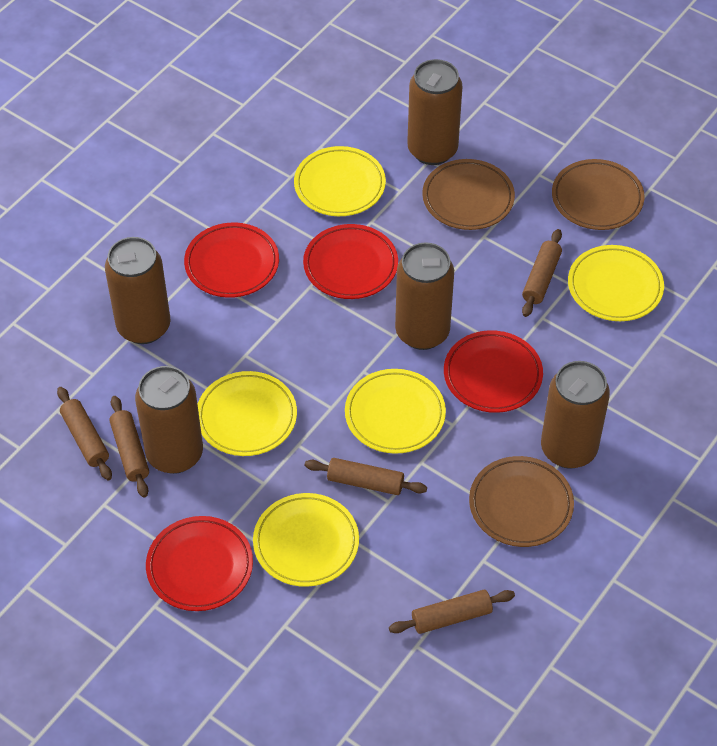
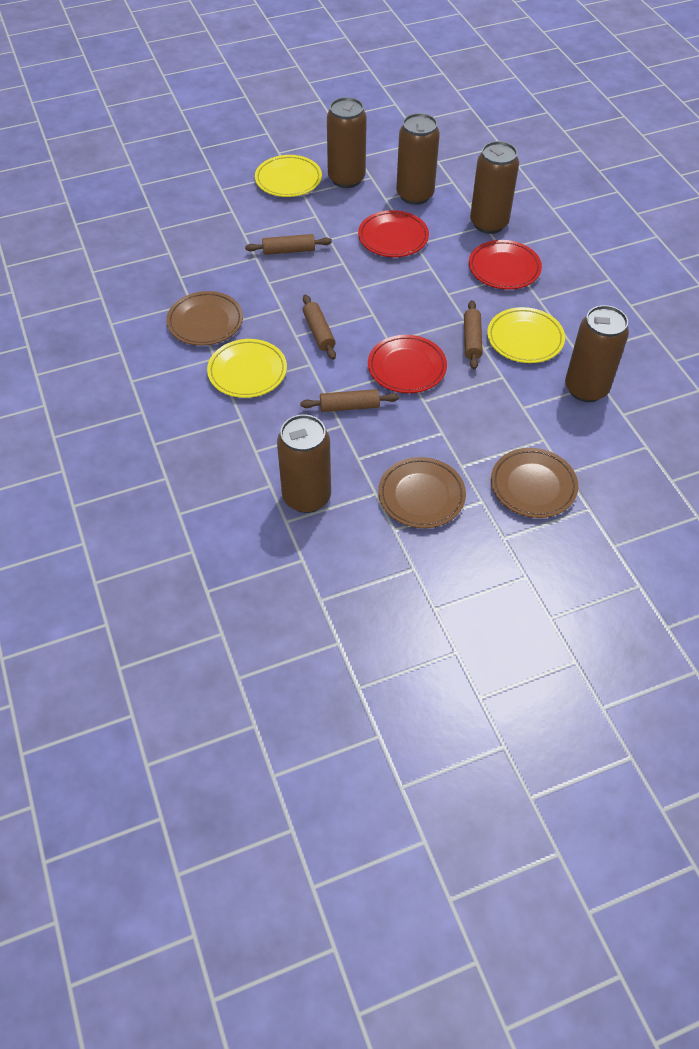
brown rolling pin: [57,387,112,480] [109,396,149,497] [304,458,427,495] [389,590,515,634] [522,229,562,317] = 5 -> [245,234,332,255] [300,389,399,412] [303,295,336,360] [464,300,483,369] = 4
red plate: [146,516,253,611] [184,222,279,298] [303,224,398,299] [444,330,543,413] = 4 -> [358,210,429,257] [368,335,447,393] [469,240,542,290] = 3
yellow plate: [197,371,297,456] [253,493,359,587] [294,146,386,216] [345,369,446,454] [568,245,664,321] = 5 -> [207,339,287,398] [255,155,322,197] [487,307,565,363] = 3

